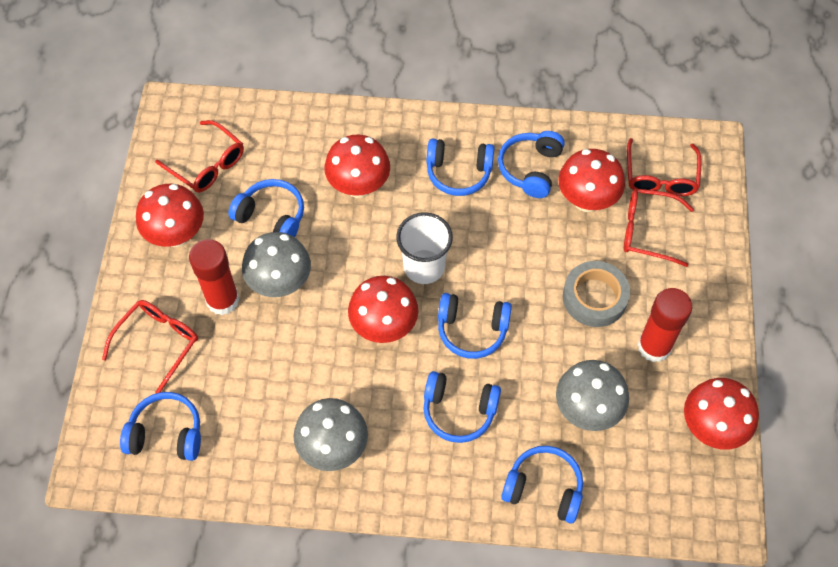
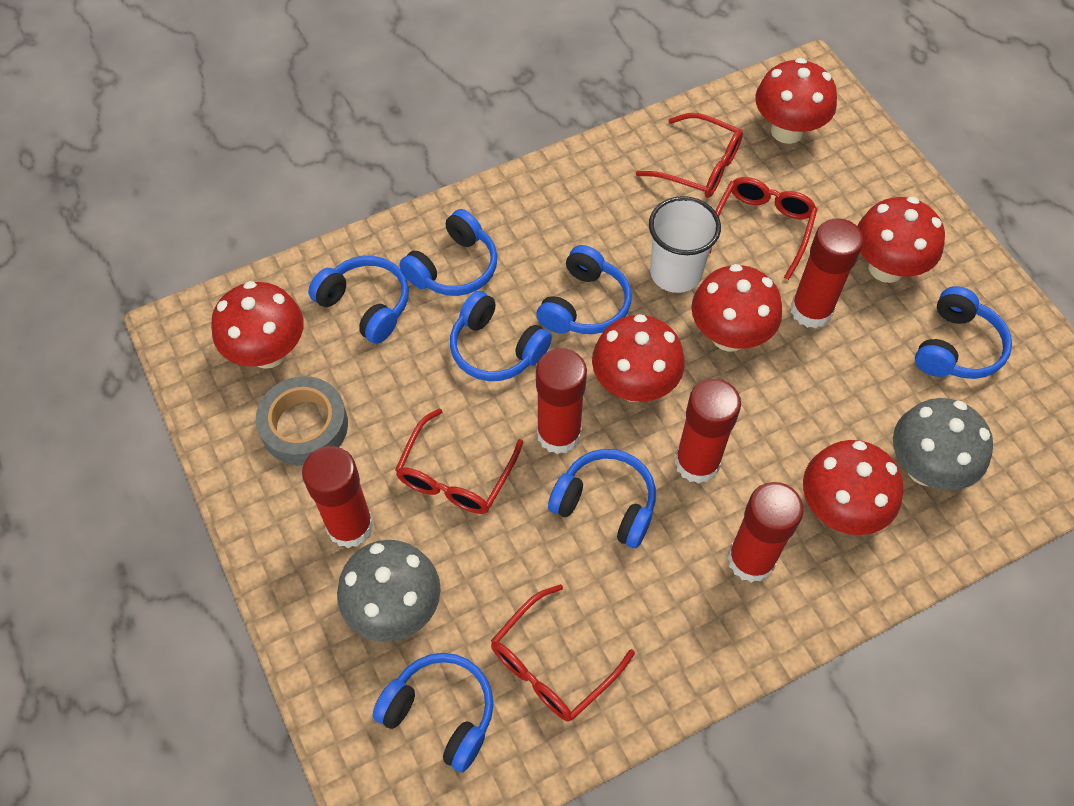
grey mushroom: [242,232,311,297] [293,398,368,471] [556,360,629,431] = 3 -> [337,540,441,642] [893,398,993,490] = 2
red glue stick: [189,239,239,315] [637,288,692,362] = 2 -> [302,446,374,548] [536,348,587,454] [675,379,741,484] [728,482,804,583] [791,218,864,329] = 5
red mushroom: [136,184,204,247] [324,135,390,198] [348,276,418,343] [559,149,625,212] [684,378,759,450] = 5 -> [211,281,304,369] [592,314,685,402] [691,264,782,352] [755,58,837,144] [803,440,903,535] [857,197,945,283] = 6

